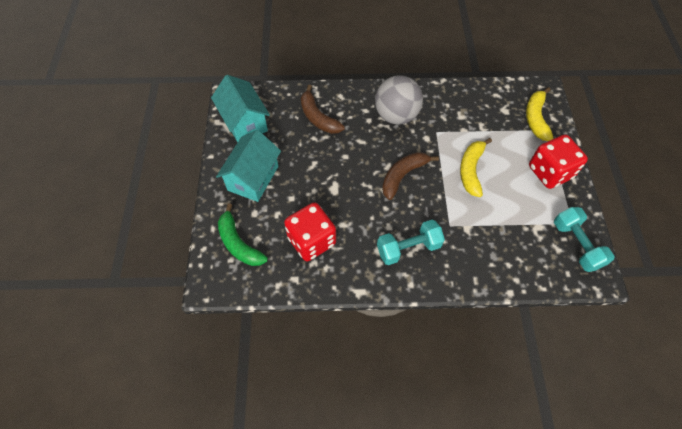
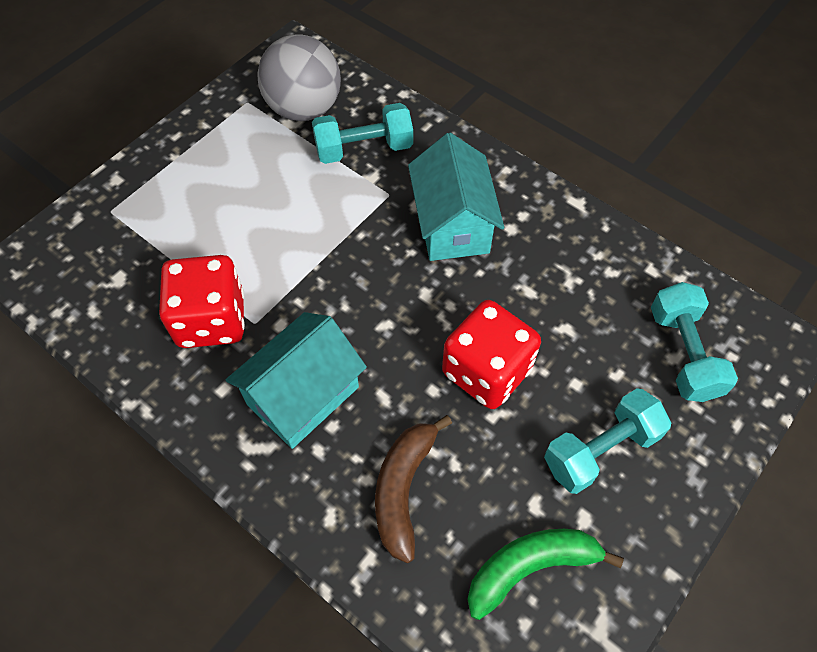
brown banana: [301,85,345,134] [382,152,439,200] = 2 -> [375,415,452,564] = 1
turquoise dumbbell: [377,220,445,265] [554,207,614,272] = 2 -> [312,103,413,164] [544,388,671,494] [651,282,738,402] = 3
yellow banana: [460,138,492,197] [526,87,554,141] = 2 -> none = 0

